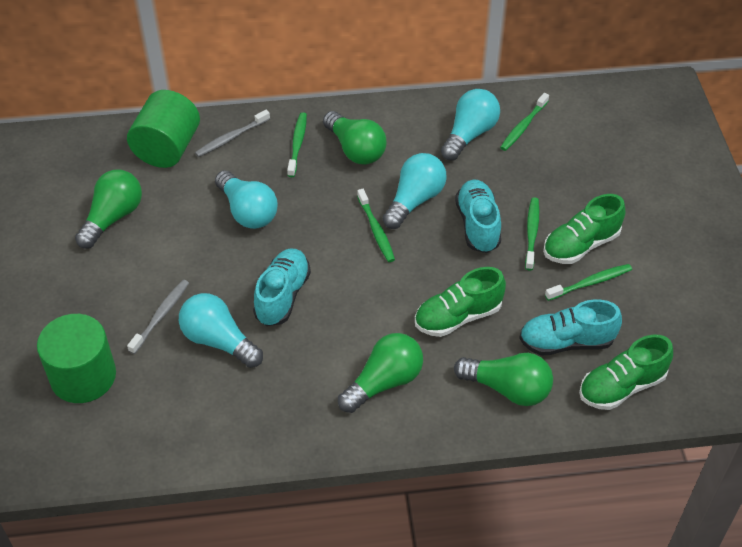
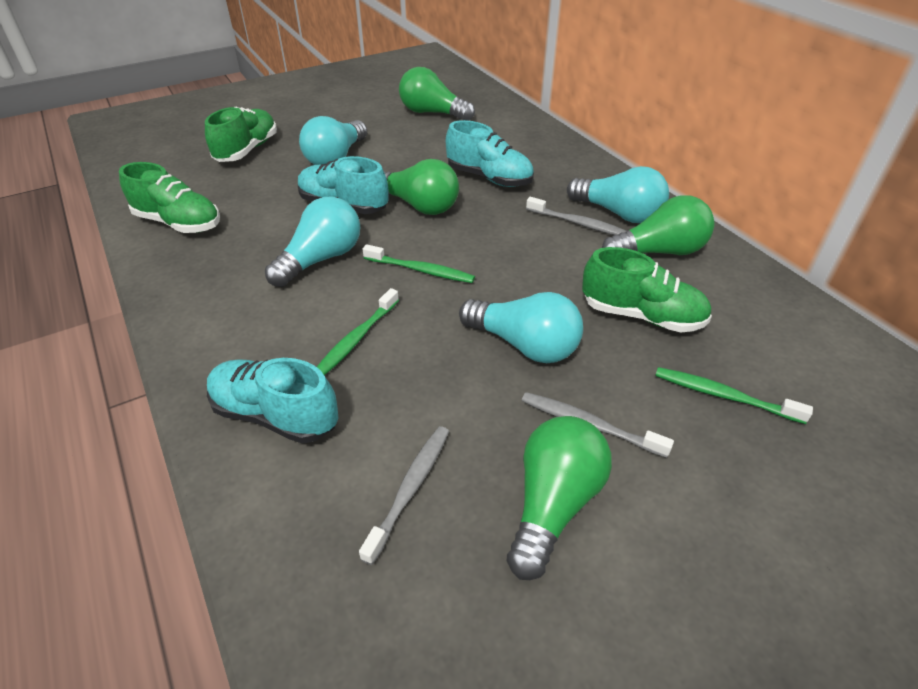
green cylinder: [37,314,116,403] [127,90,200,168] = 2 -> none = 0
green toothbrush: [287,112,307,177] [357,189,395,262] [500,93,549,151] [525,197,539,270] [545,264,632,301] = 5 -> [317,288,399,376] [363,244,475,283] [655,367,813,424] = 3
grey toothbrush: [127,280,189,354] [195,110,270,157] = 2 -> [359,426,449,565] [522,392,674,458] [526,197,627,235] = 3

